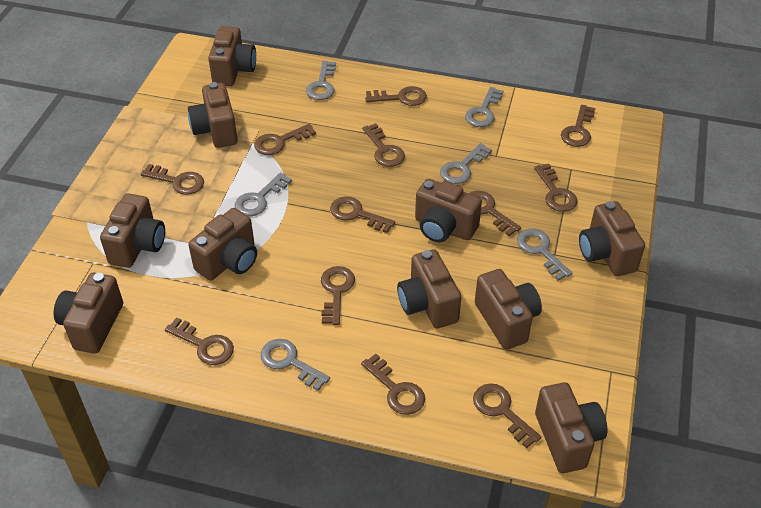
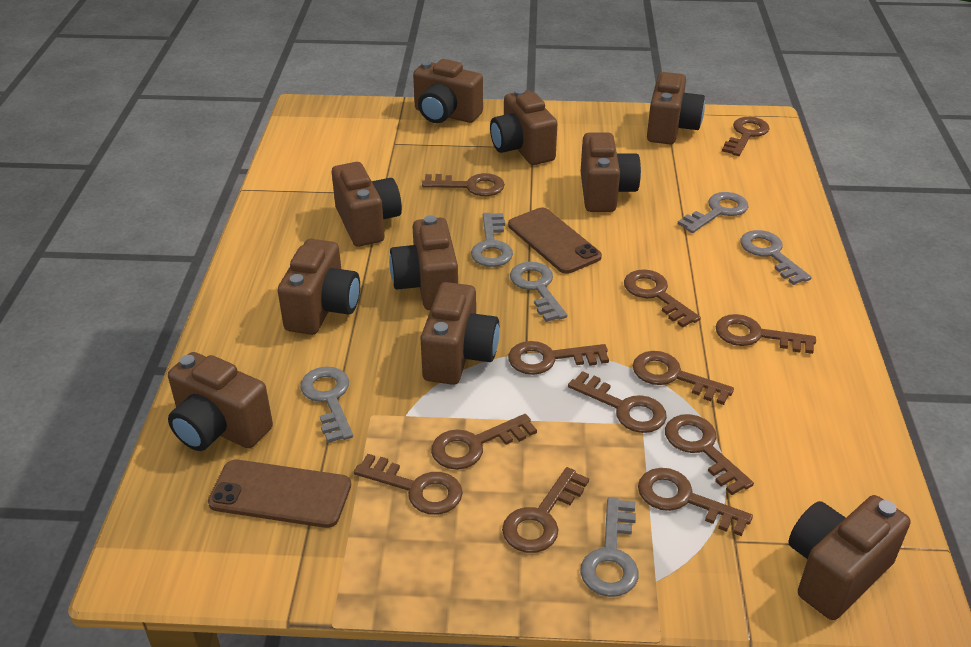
brown phone: none = 0 -> [208,460,351,528] [508,207,602,274] = 2

